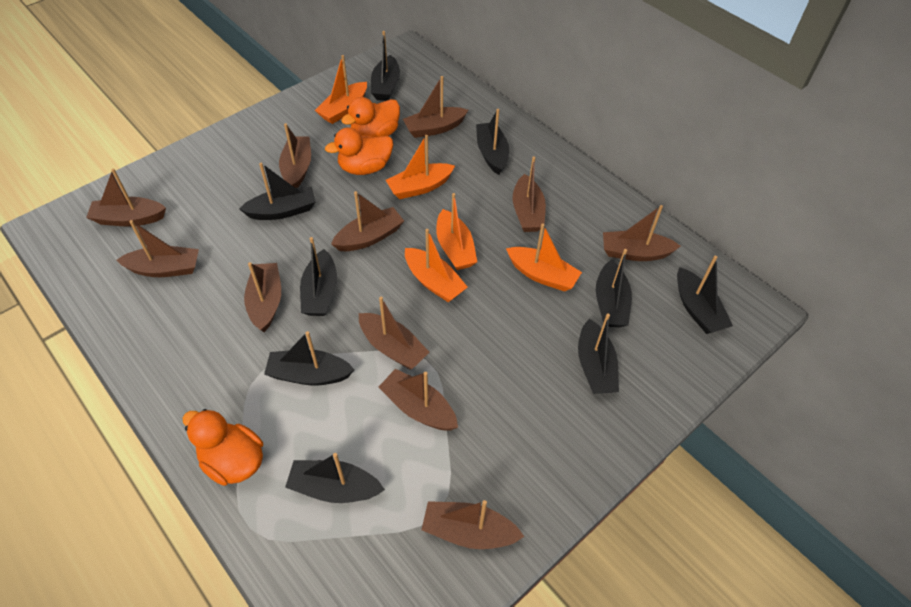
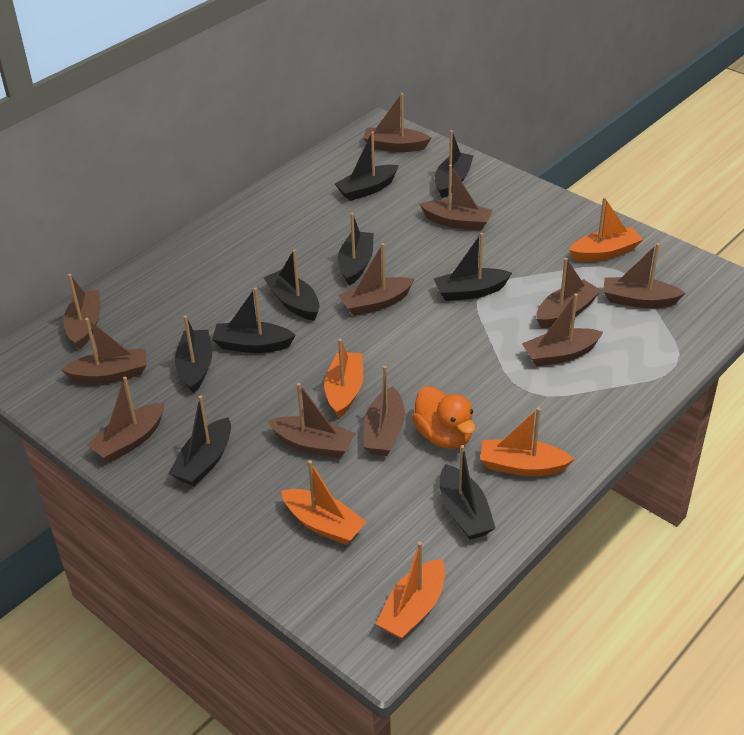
orange duck: [183,409,263,486] [325,127,393,175] [341,97,400,137] = 3 -> [412,386,476,449] = 1

